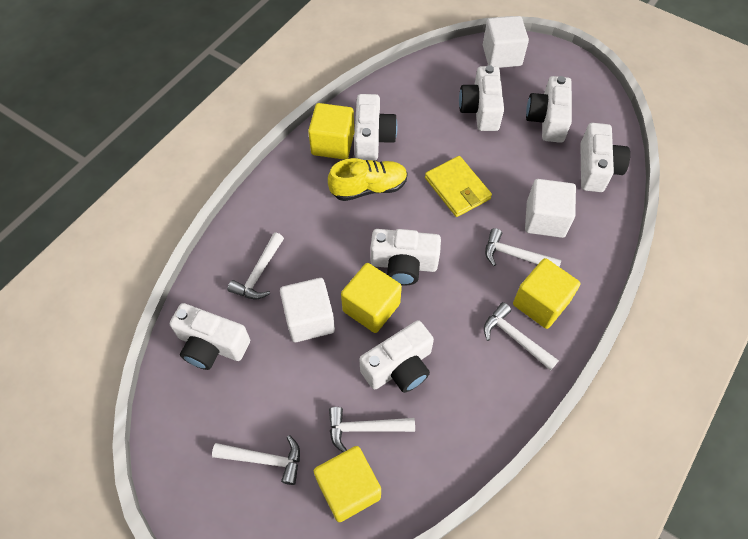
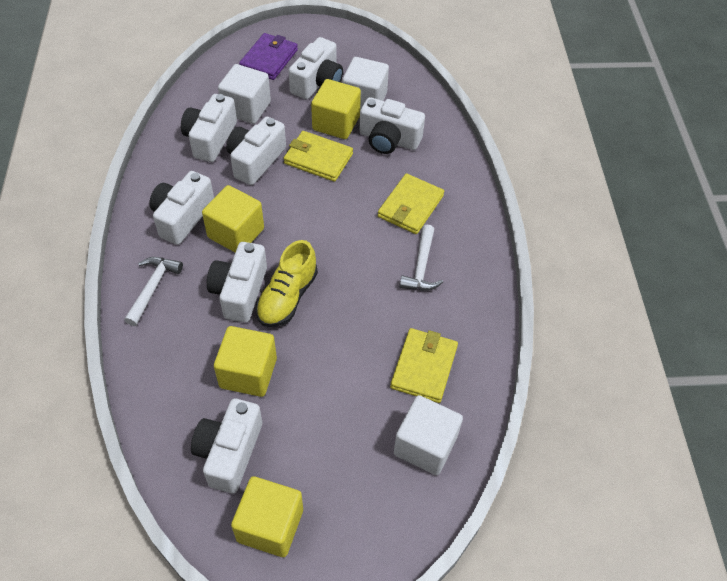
purple wallet: none = 0 -> [239,33,298,80] = 1
white hammer: [212,435,300,485] [227,232,284,299] [329,407,415,452] [484,302,559,371] [485,228,561,267] = 5 -> [124,257,183,326] [399,225,443,291] = 2
yellow wallet: [425,156,492,217] = 1 -> [283,131,353,182] [378,173,444,234] [390,328,458,403] = 3

